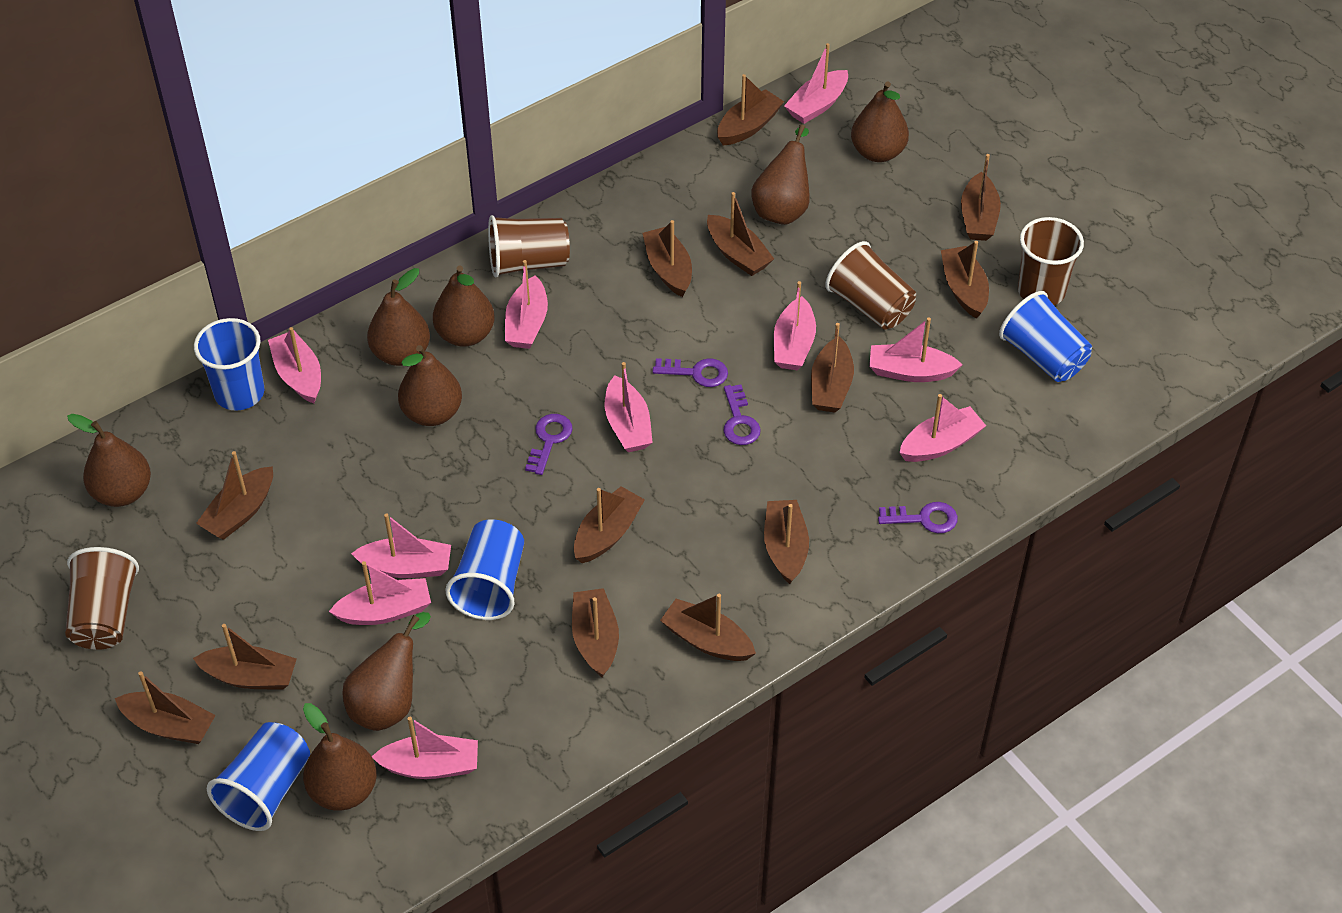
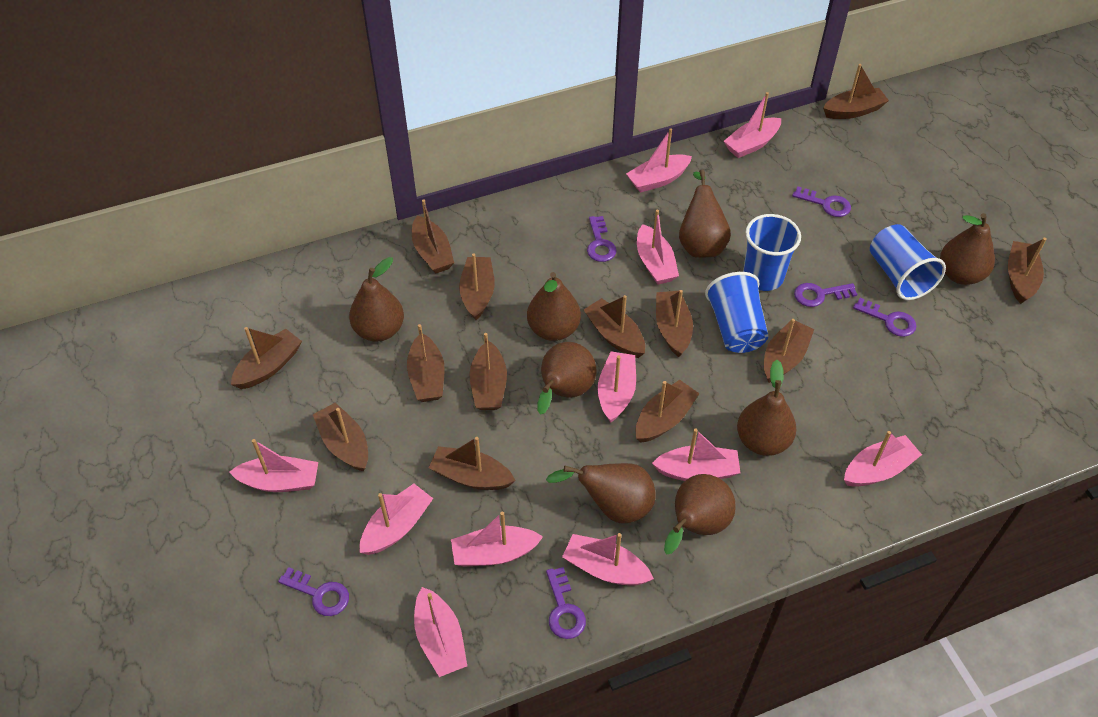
blue cup: [194,318,264,411] [207,722,310,831] [445,519,524,620] [999,291,1092,382] = 4 -> [705,272,768,353] [743,214,801,291] [870,224,946,300] = 3
brown cup: [65,547,139,650] [488,215,570,277] [825,241,916,330] [1018,217,1084,305] = 4 -> none = 0
pink boat: [268,327,321,403] [329,561,431,625] [351,513,451,578] [372,717,478,779] [505,260,548,349] [604,362,653,452] [774,281,816,370] [784,43,848,124] [869,318,963,382] [899,394,986,462] = 10 -> [229,439,318,492] [360,484,433,555] [414,587,467,677] [451,511,543,566] [562,533,654,586] [598,351,636,423] [626,128,692,193] [637,210,679,285] [652,429,740,481] [724,92,781,158] [844,431,922,487] = 11
purple key: [525,414,573,475] [653,358,728,387] [723,384,761,445] [878,502,958,533] = 4 -> [278,567,349,616] [546,567,586,639] [587,216,617,262] [792,186,851,217] [794,283,857,307] [853,298,916,337] = 6

